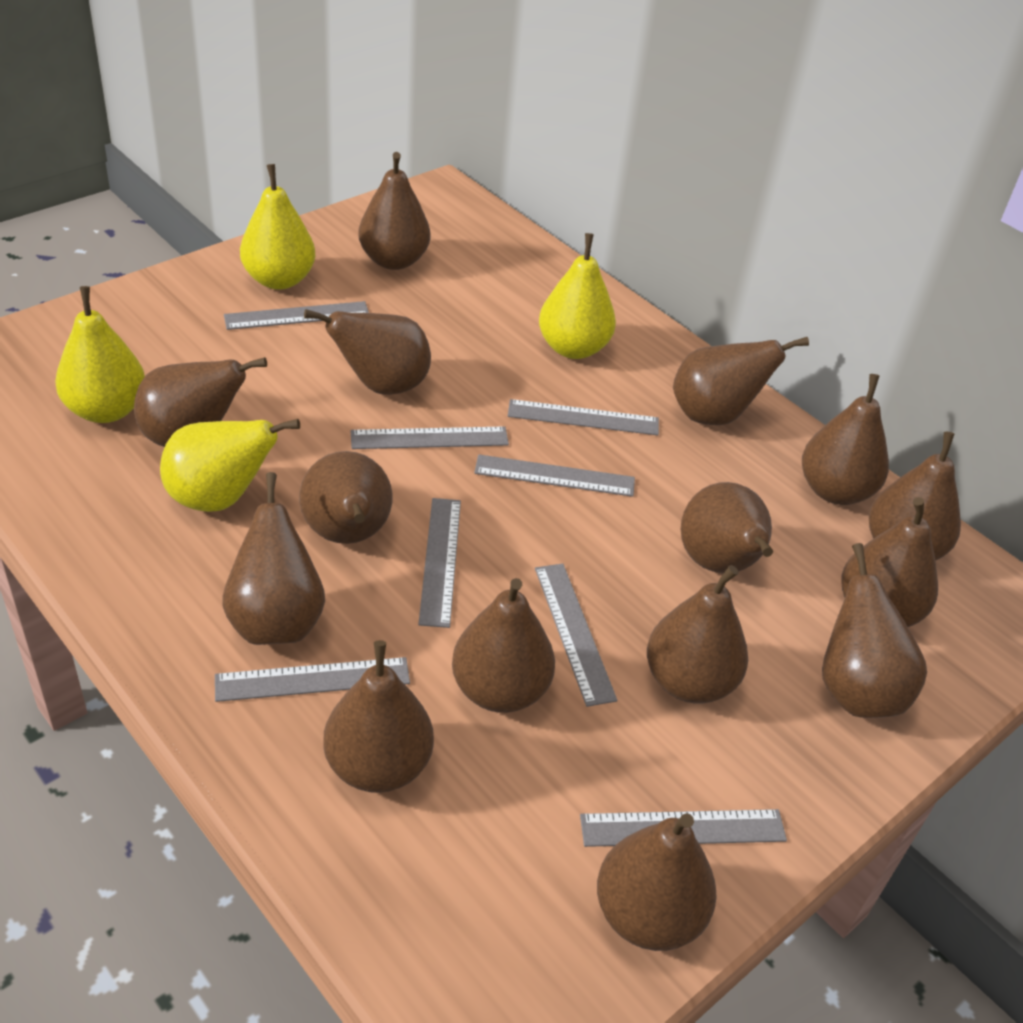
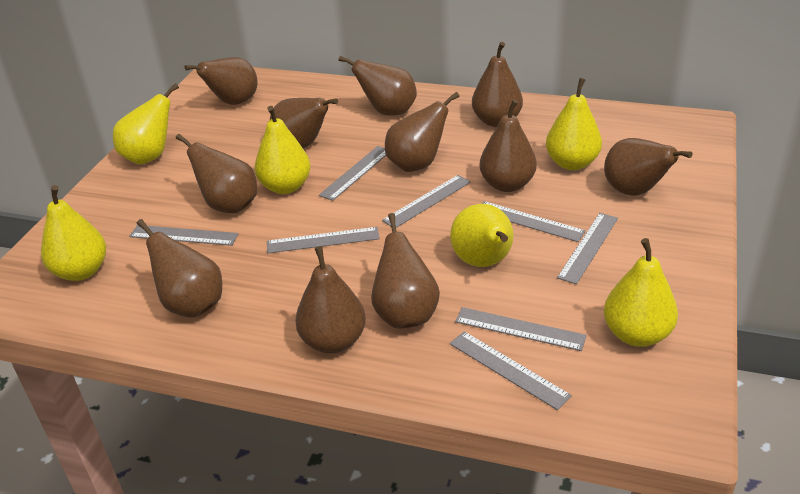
brown pear: [134,357,267,447] [223,472,325,645] [299,451,393,544] [304,309,431,395] [323,640,434,793] [358,152,430,270] [452,578,555,713] [597,813,717,951] [647,565,748,704] [673,337,809,425] [681,482,773,574] [802,374,889,505] [822,543,927,718] [841,497,938,627] [869,432,961,561] = 15 -> [137,219,222,318] [176,134,257,213] [184,57,258,105] [270,98,338,148] [295,246,366,354] [338,56,417,116] [371,213,440,328] [385,92,459,172] [472,42,523,127] [480,99,537,192] [604,138,692,196] = 11
yellow pear: [55,286,145,423] [160,419,300,512] [240,164,315,290] [539,233,616,359] = 4 -> [41,185,106,281] [113,83,179,164] [255,106,311,194] [450,204,513,267] [546,78,602,170] [604,238,678,347] = 6

